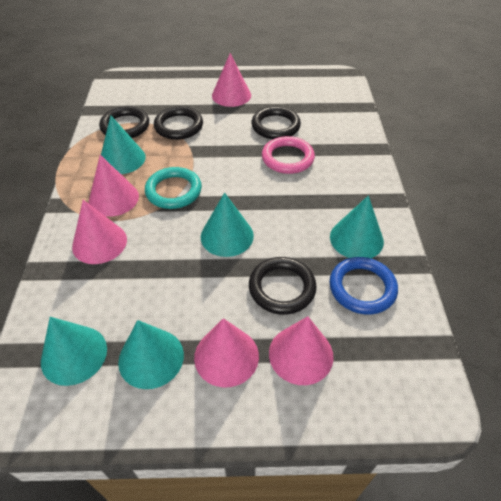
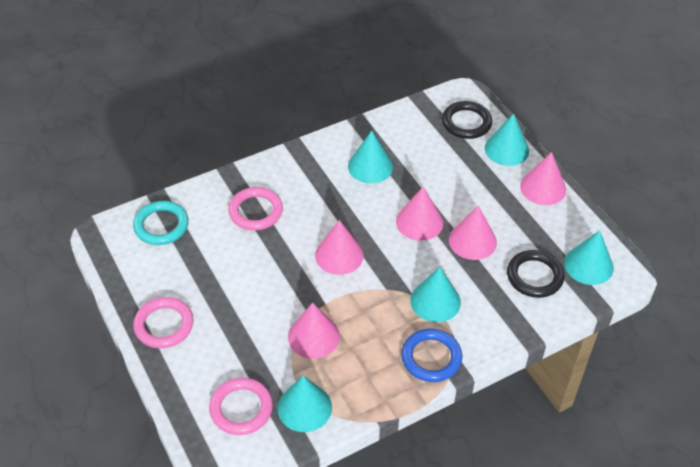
black ring: [99,106,149,138] [154,106,203,140] [249,257,317,315] [251,106,301,139] = 4 -> [442,101,492,139] [507,250,565,298] = 2
pink ring: [262,136,315,174] = 1 -> [133,297,193,348] [209,378,273,435] [228,187,283,230] = 3

